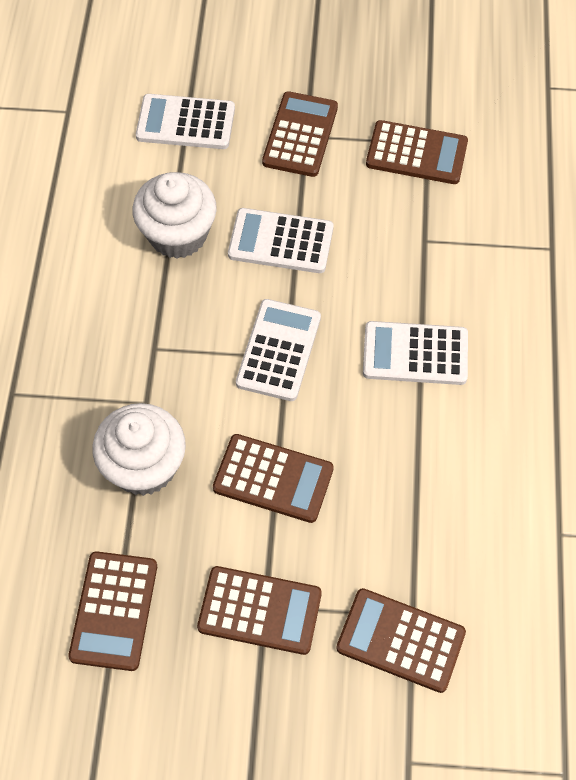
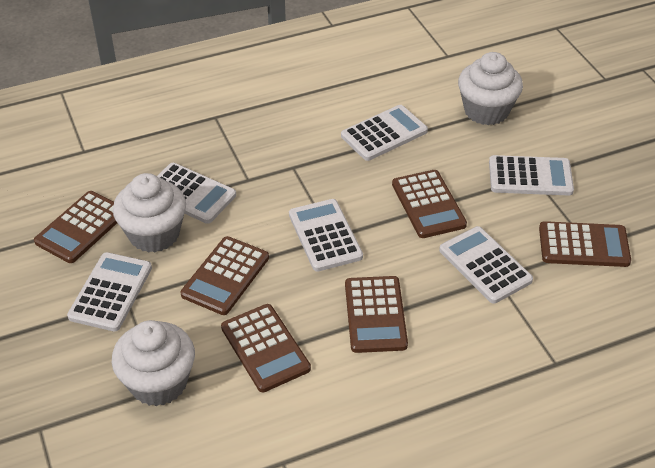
white calculator: [136,94,235,149] [228,208,334,273] [236,299,321,401] [363,321,468,385] = 4 -> [67,252,152,331] [157,163,236,224] [289,199,363,272] [341,105,428,161] [439,226,533,304] [489,155,574,196] = 6
white cupcake: [92,403,186,496] [132,172,217,259] = 2 -> [112,320,195,406] [113,173,186,253] [458,52,523,125] = 3

